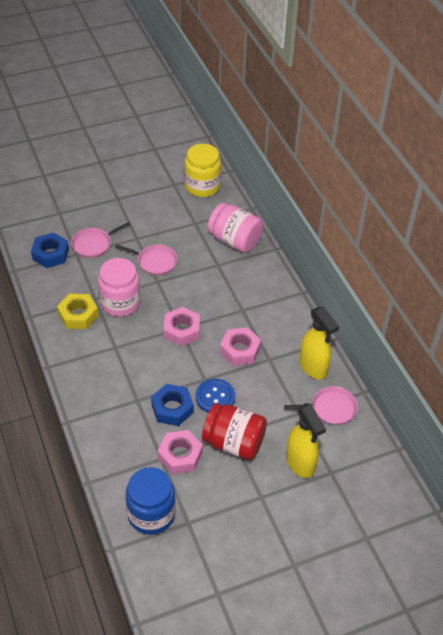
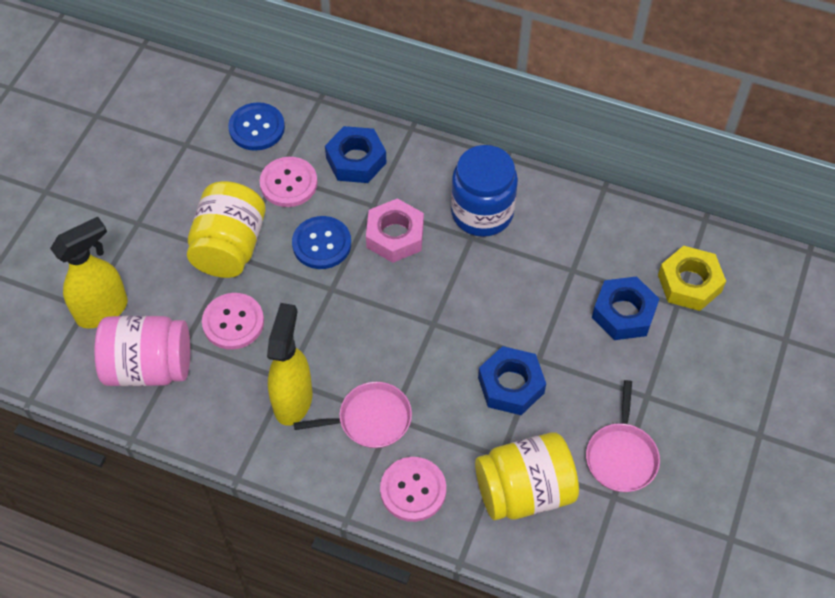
blue button: [196,379,235,413] = 1 -> [228,102,285,151] [292,216,351,269] = 2
blue nut: [31,233,69,268] [151,384,194,426] = 2 -> [325,126,386,183] [478,346,546,415] [592,276,659,340] = 3
pink button: none = 0 -> [202,293,264,350] [260,157,318,207] [380,457,446,522] = 3
pink jar: [98,258,141,317] [208,203,263,253] = 2 -> [95,316,190,386] = 1
pink nut: [158,430,203,474] [164,307,200,346] [220,327,261,366] = 3 -> [366,198,424,263] = 1
pink pan: [71,222,130,258] [115,244,178,275] [284,386,358,425] = 3 -> [294,382,412,448] [586,380,660,492] = 2
red jar: [202,403,267,460] = 1 -> none = 0
yellow jar: [185,144,221,197] = 1 -> [187,181,266,278] [475,432,579,520] = 2

